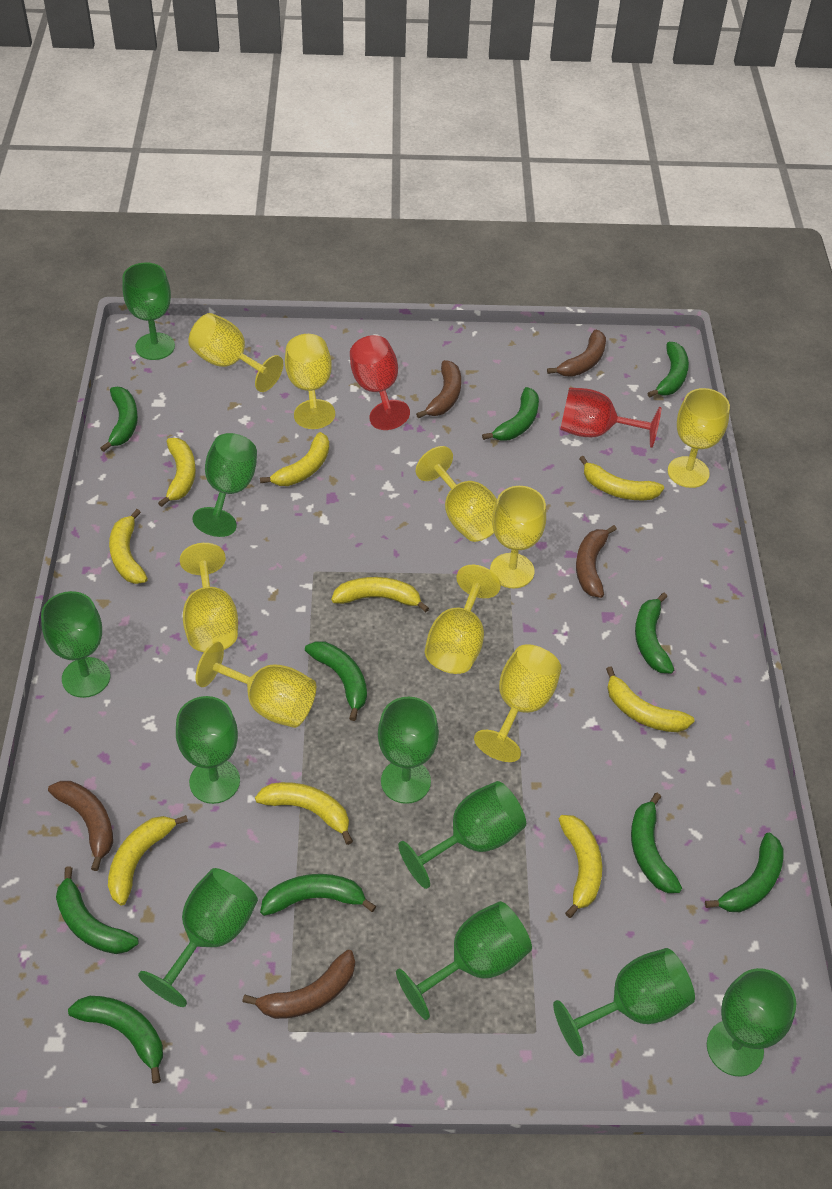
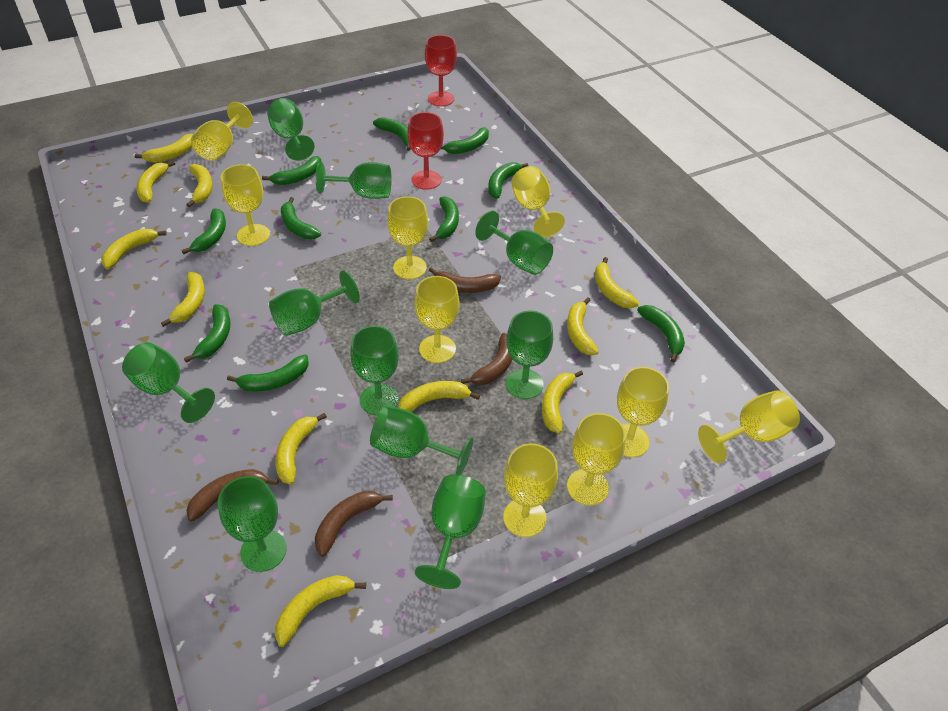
brown banana: [48,781,113,871] [242,950,355,1019] [416,360,461,418] [547,330,606,377] [576,525,617,598] = 5 -> [186,469,278,522] [315,491,393,557] [429,267,501,293] [461,333,512,385] = 4
yellow banana: [108,815,188,905] [109,509,148,584] [158,438,196,507] [255,782,353,845] [260,432,329,486] [331,577,429,612] [559,815,602,918] [579,456,664,500] [606,666,694,732] = 9 -> [101,229,167,269] [135,134,193,163] [136,161,175,203] [161,272,205,327] [186,164,212,207] [275,413,327,485] [275,575,366,647] [398,381,480,412] [542,371,583,434] [567,297,598,355] [595,257,639,308] = 11

